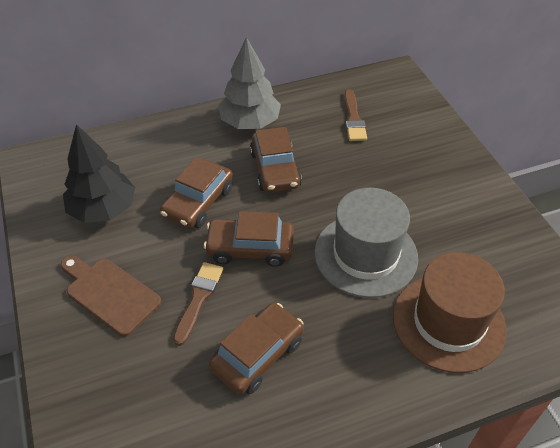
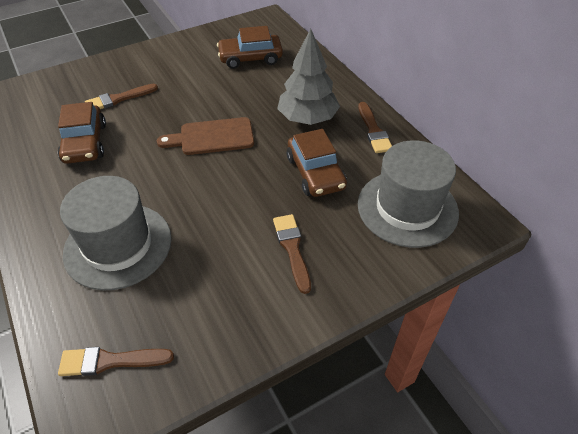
black tree: [63,124,135,223] = 1 -> none = 0
brown brush: [173,262,223,346] [344,89,367,141] = 2 -> [58,347,174,376] [85,84,158,109] [273,214,311,294] [358,102,392,153] = 4
brown car: [160,157,233,228] [204,211,294,267] [209,303,304,395] [250,127,302,193] = 4 -> [58,102,106,164] [217,26,283,69] [287,129,347,197] = 3
brown hat: [393,252,507,373] = 1 -> none = 0
grey hat: [314,188,418,298] = 1 -> [60,176,172,290] [358,140,459,248] = 2

